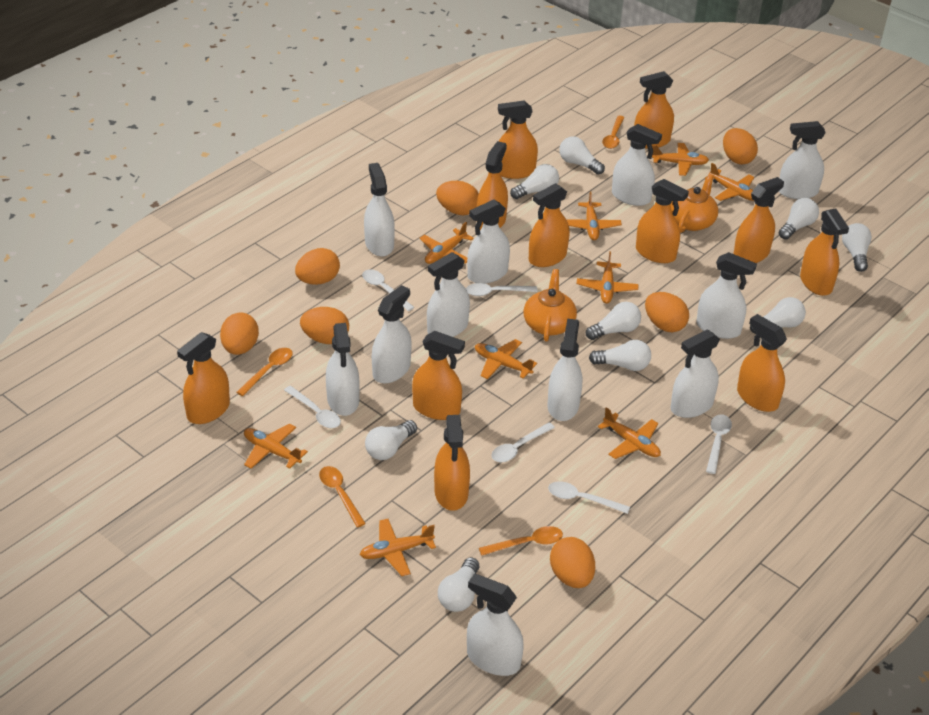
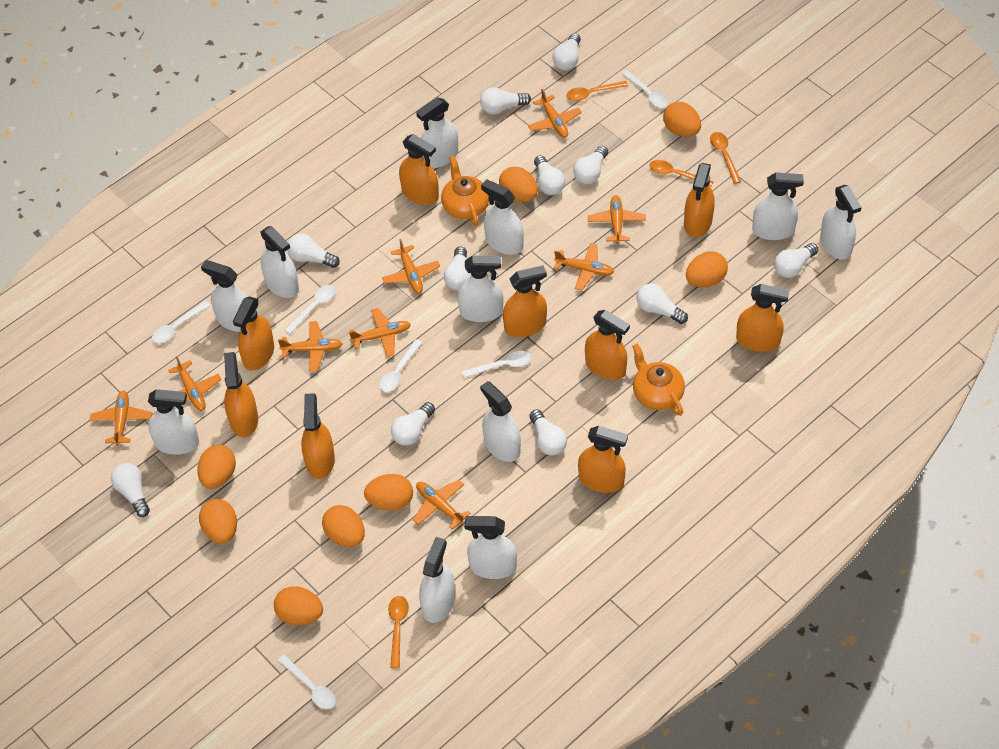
orange egg: [220,313,259,355] [295,248,340,285] [300,307,349,344] [436,181,479,215] [550,537,595,588] [645,292,689,332] [723,128,758,165] = 7 -> [197,445,236,489] [199,499,237,544] [274,586,323,625] [322,505,365,547] [364,474,413,511] [499,167,538,202] [663,102,701,137] [686,251,728,287] = 8
orange spray bottle: [177,332,230,424] [412,331,465,420] [434,415,470,511] [477,141,508,230] [498,101,538,179] [529,183,570,267] [634,71,674,149] [636,179,689,263] [734,177,784,263] [737,314,787,412] [800,209,849,296] = 11 -> [224,352,258,437] [233,296,274,371] [301,393,335,479] [399,134,439,205] [503,265,547,337] [578,426,628,493] [585,310,630,380] [684,163,715,237] [736,284,789,352] = 9
white light bulb: [365,420,417,460] [438,557,479,612] [510,164,559,199] [559,136,605,175] [586,302,641,340] [589,340,651,371] [750,297,806,334] [779,198,819,239] [842,223,872,272] = 9 -> [111,463,150,517] [287,234,340,268] [391,402,435,446] [444,247,471,291] [480,87,531,114] [529,409,567,456] [534,155,565,195] [552,33,581,70] [573,146,608,184] [637,284,688,324] [774,243,819,278] = 11

